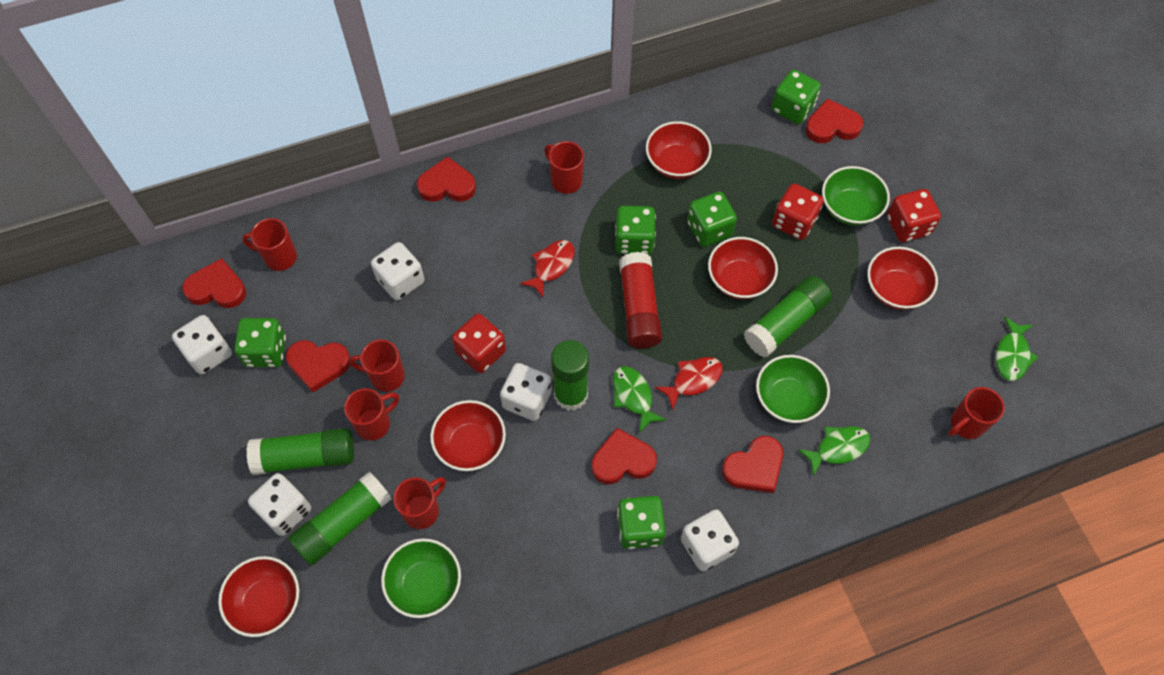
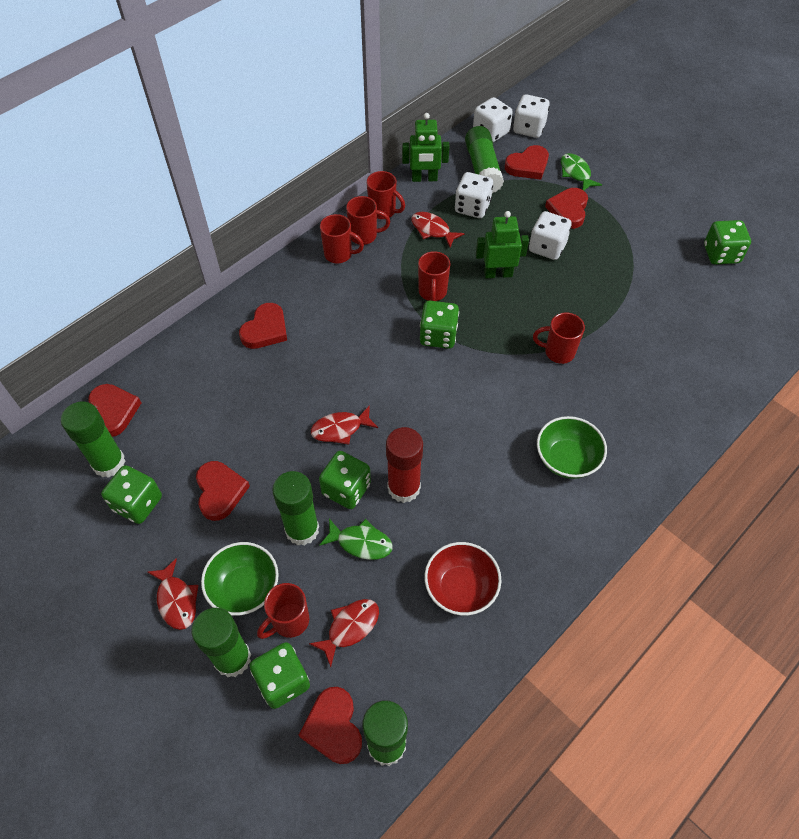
green bowl: [381,538,461,618] [756,355,830,423] [822,166,890,226] = 3 -> [201,542,279,616] [537,416,607,479] = 2
green fish: [613,366,666,433] [798,426,871,476] [996,317,1038,381] = 3 -> [319,519,393,560] [561,153,602,191] = 2
green glue stick: [246,428,354,475] [288,471,392,566] [551,340,589,411] [744,275,832,357] = 4 -> [61,401,126,478] [192,608,251,677] [272,471,319,546] [363,700,408,766] [465,126,504,193] = 5
green robot: none = 0 -> [402,113,449,182] [476,211,529,278] = 2
red bowl: [218,556,299,637] [430,400,506,471] [646,121,712,179] [708,237,778,299] [867,247,938,310] = 5 -> [424,542,502,615] = 1
red dice: [452,314,506,373] [772,183,824,240] [887,189,941,242] = 3 -> none = 0
red fish: [520,240,575,297] [655,357,723,411] = 2 -> [147,558,199,630] [309,599,379,667] [311,405,378,444] [411,212,465,248] = 4
white dice: [172,315,232,374] [248,473,311,536] [371,242,425,300] [500,363,552,421] [681,510,739,571] = 5 -> [455,172,493,218] [473,97,513,142] [513,94,550,138] [529,211,572,260] = 4

